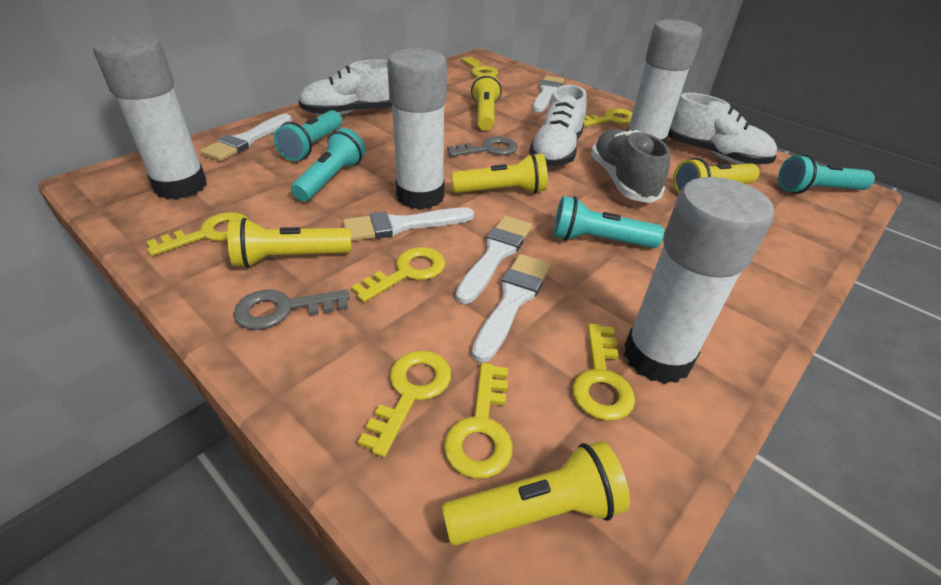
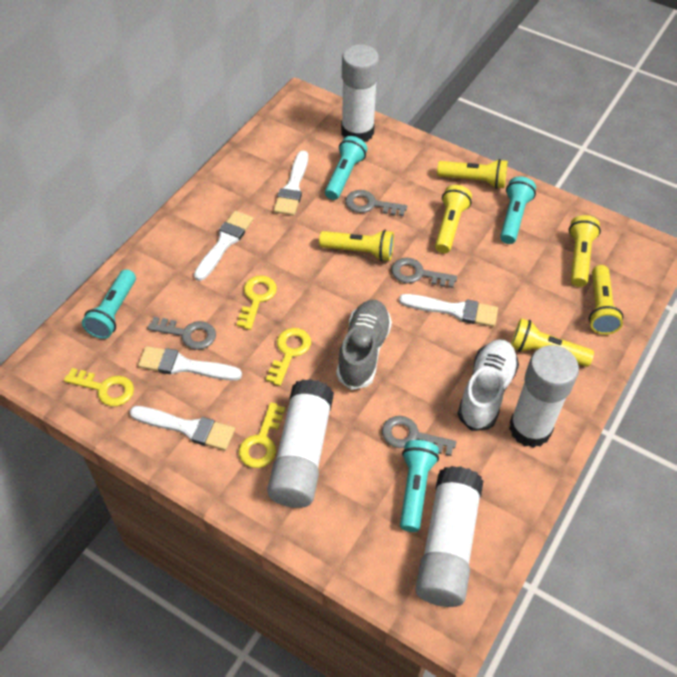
grey key: [233,289,349,330] [447,137,518,157] = 2 -> [148,317,216,350] [345,190,407,216] [382,416,456,456] [392,258,457,288] = 4
white shoe: [299,60,392,115] [529,85,587,166] [668,93,777,165] = 3 -> [457,339,519,431] = 1
yellow flashlight: [227,218,351,268] [442,441,630,546] [451,153,548,194] [471,73,502,131] [673,158,760,194] = 5 -> [319,230,394,261] [435,185,472,253] [437,159,508,189] [511,318,594,367] [569,215,601,287] [589,265,623,335] = 6
yellow key: [146,212,249,256] [351,247,445,302] [358,350,451,457] [444,363,513,479] [461,57,498,77] [572,323,635,421] [584,108,632,127] = 7 -> [64,368,134,406] [237,276,277,330] [239,402,285,468] [266,328,311,386] = 4

